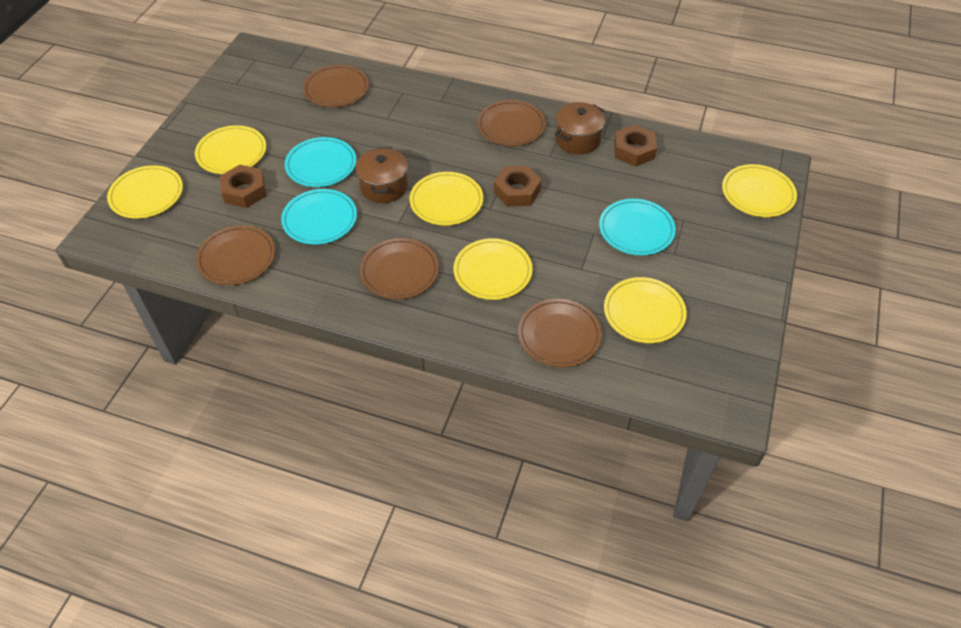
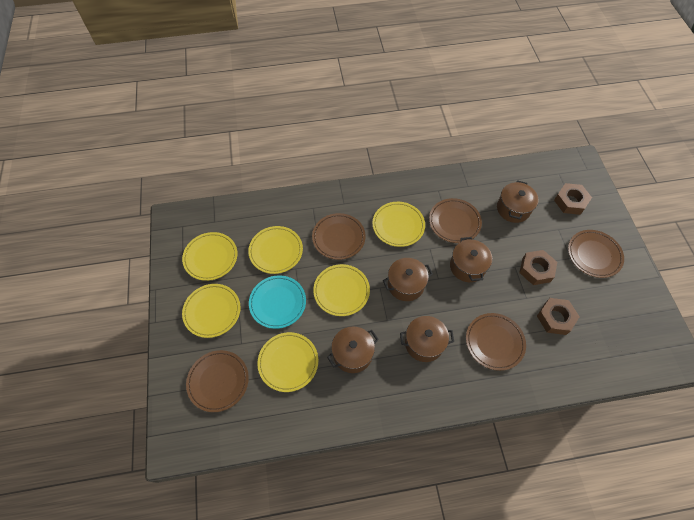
brown pot: [356,147,408,203] [555,102,605,154] = 2 -> [327,326,379,373] [383,258,433,301] [400,316,454,362] [450,237,492,282] [497,180,539,223] = 5
turquoise plate: [281,189,357,245] [285,137,356,187] [599,199,676,255] = 3 -> [249,275,306,329] = 1

